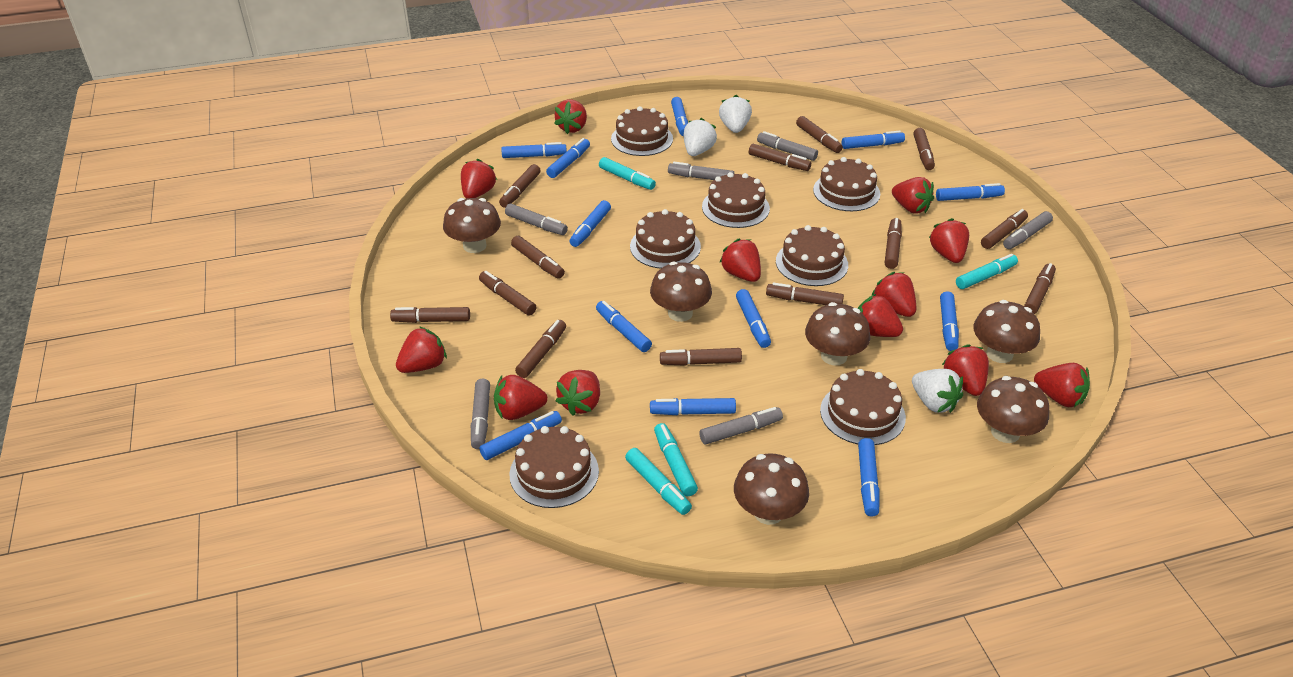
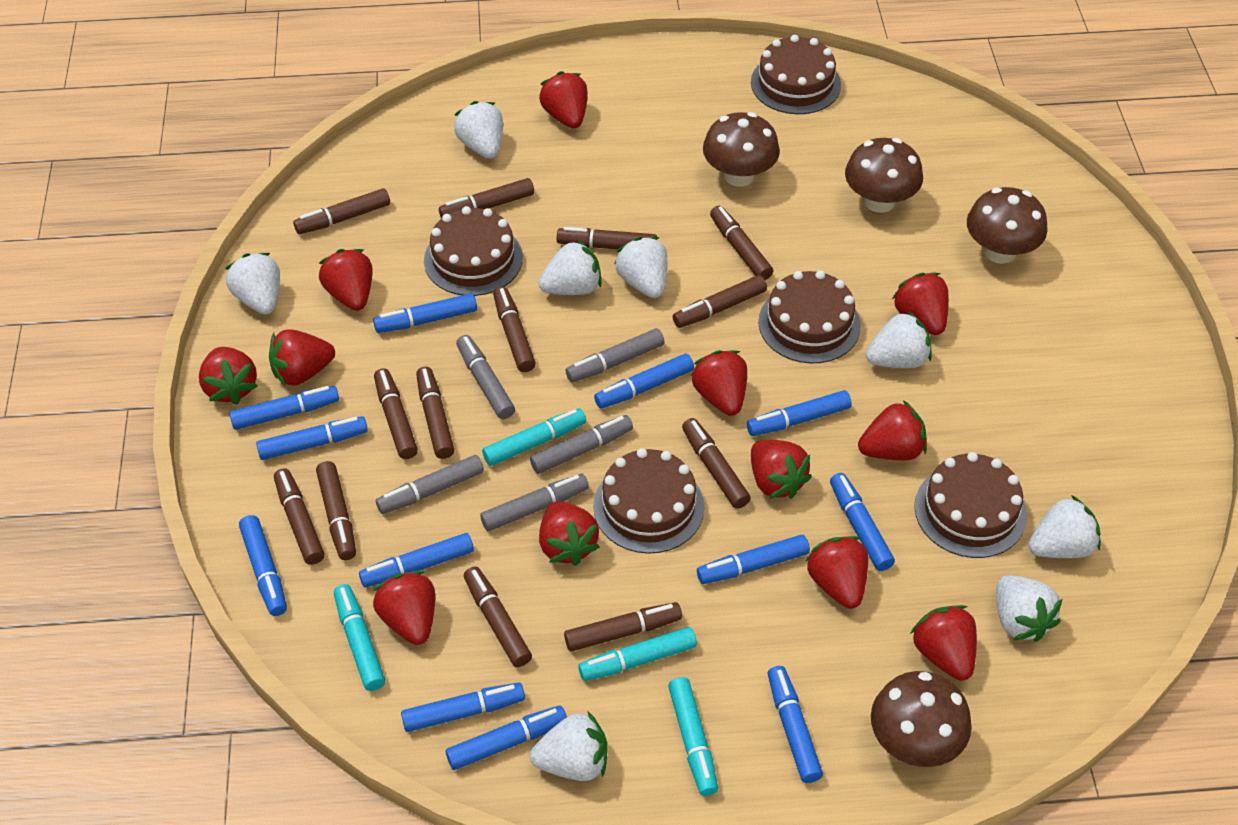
brown cake: [509,426,599,508] [611,106,673,156] [630,209,701,269] [702,172,770,228] [776,225,848,286] [813,157,880,211] [820,369,906,445] = 7 -> [424,206,523,296] [593,448,704,554] [751,35,841,114] [758,270,861,364] [914,452,1027,558] = 5
brown mushroom: [443,198,501,253] [650,261,712,322] [734,453,809,525] [805,302,871,365] [973,300,1040,363] [977,376,1049,443] = 6 -> [703,112,780,187] [845,138,923,213] [871,671,972,767] [967,187,1047,264] = 4
grey marker: [471,379,490,449] [505,204,568,235] [668,162,734,180] [699,407,783,445] [757,131,818,161] [1003,211,1053,249] = 6 -> [376,455,484,514] [456,335,515,419] [480,474,589,531] [530,415,633,474] [565,328,665,383] = 5
white strawberry: [684,118,717,156] [719,95,752,133] [912,369,963,413] = 3 -> [225,253,280,315] [454,101,503,159] [530,712,608,781] [538,240,602,295] [614,237,667,298] [866,311,932,368] [996,575,1062,642] [1028,495,1101,558] = 8

